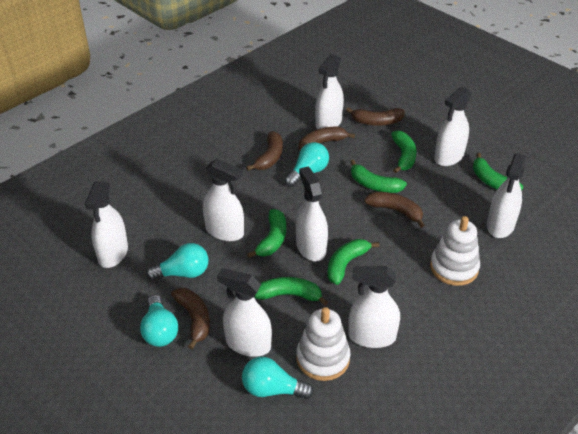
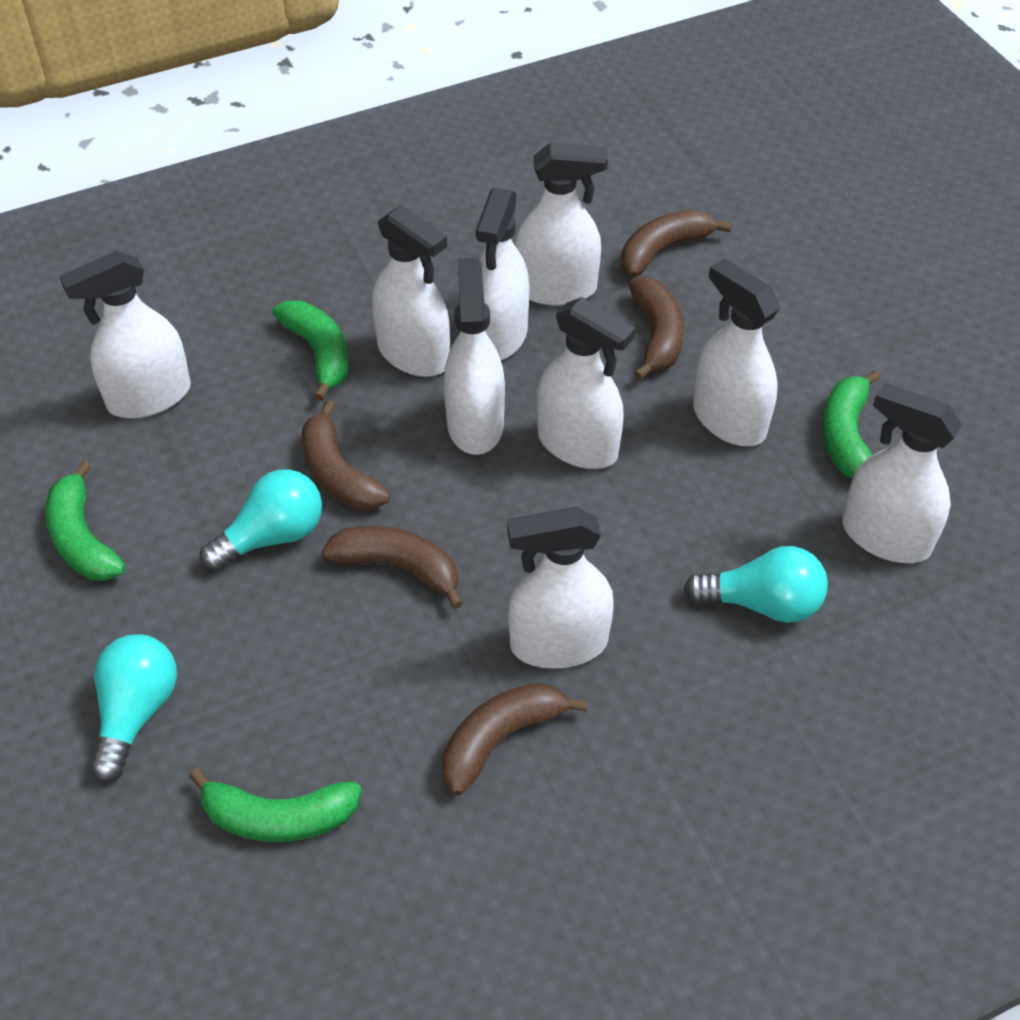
green banana: [247,209,286,258] [254,277,328,306] [327,239,379,285] [350,160,407,193] [391,130,417,173] [473,153,523,190] = 6 -> [45,461,125,581] [189,768,361,842] [272,300,349,401] [822,370,881,479] = 4
turquoise light bulb: [140,295,178,347] [146,243,209,280] [242,357,314,399] [285,142,329,187] = 4 -> [90,634,177,783] [199,469,322,572] [684,546,828,623] = 3
white spray bottle: [85,181,128,268] [203,158,244,241] [217,268,272,357] [296,167,328,261] [315,54,344,129] [348,266,400,348] [434,87,472,166] [487,153,526,238] = 8 -> [59,250,191,418] [372,205,450,377] [444,258,505,455] [476,188,529,360] [507,507,614,669] [515,143,608,306] [537,297,635,469] [693,258,780,446] [842,382,962,563] = 9
white stacking toy: [296,307,350,381] [430,216,480,286] = 2 -> none = 0

